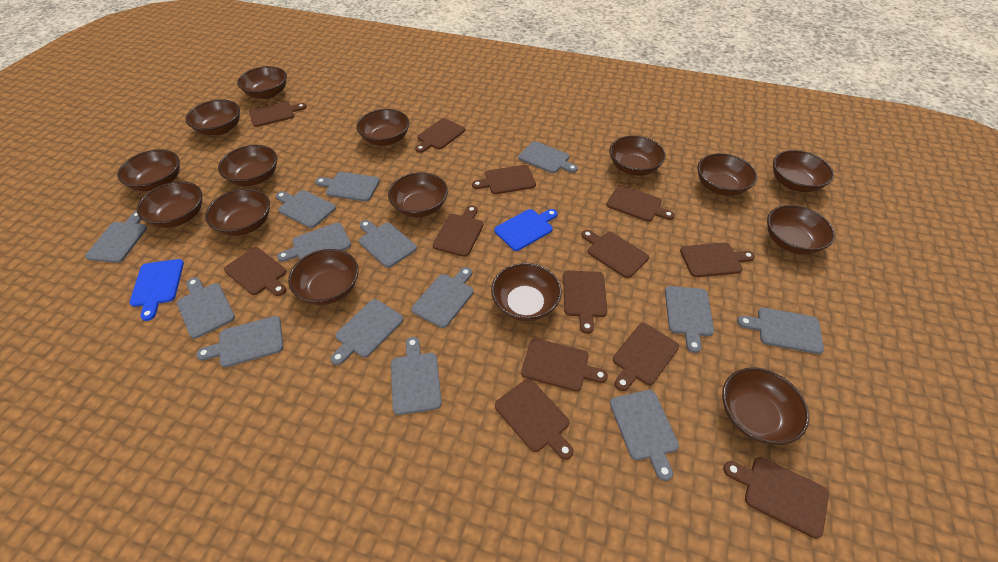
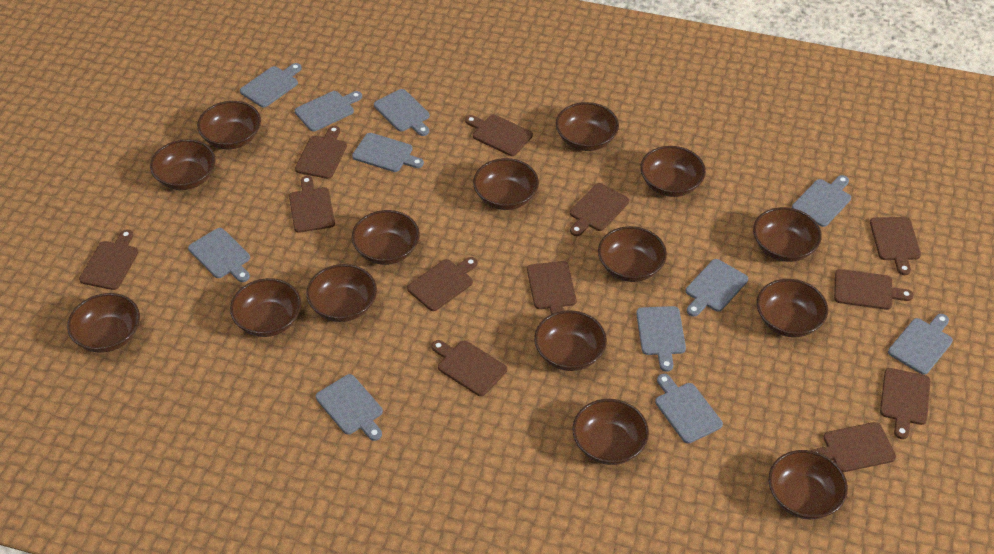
blue cutting board: [130,259,184,321] [494,209,558,251] = 2 -> none = 0
brown cutting board: [224,247,286,296] [249,101,307,127] [415,118,465,153] [433,205,483,257] [472,165,536,194] [495,379,574,460] [521,338,608,392] [563,271,607,334] [581,230,649,278] [606,185,675,222] [613,323,679,391] [680,242,755,277] [723,457,829,539] = 13 -> [79,229,138,290] [289,176,335,233] [295,126,347,179] [407,257,478,311] [431,340,507,396] [465,115,533,156] [527,261,577,314] [570,183,629,236] [811,422,896,472] [834,269,913,310] [870,217,921,275] [880,368,931,439] = 12
grey cutting board: [85,211,147,263] [177,277,235,339] [196,316,283,367] [276,190,336,228] [277,223,351,262] [315,172,380,201] [331,299,404,365] [359,220,417,268] [391,337,442,415] [411,267,474,328] [518,141,578,173] [610,390,679,481] [665,286,714,353] [737,308,824,354] = 14 -> [188,228,250,282] [240,63,302,107] [295,91,362,131] [316,374,383,441] [352,133,424,172] [374,89,430,136] [636,306,686,372] [655,374,723,443] [686,259,748,317] [792,175,851,227] [888,314,953,375] = 11

